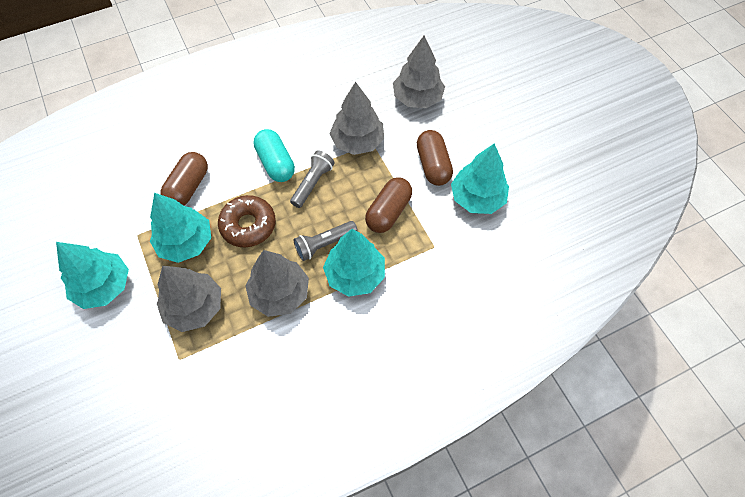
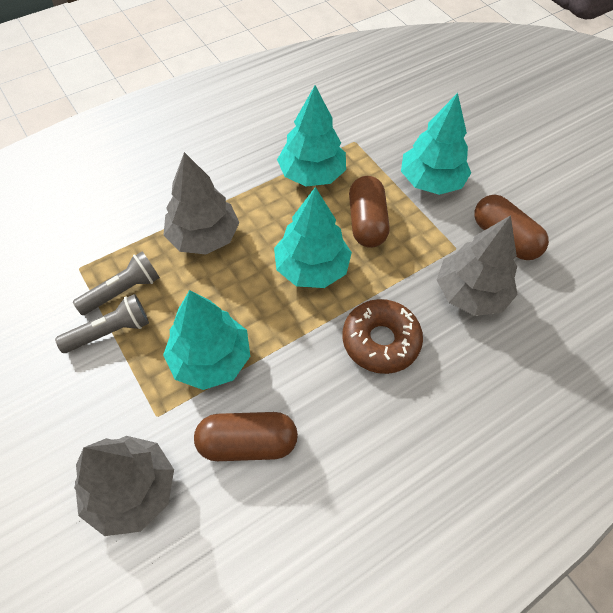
grey tree: [157,266,221,332] [245,250,309,317] [329,82,384,155] [393,36,445,108] = 4 -> [74,436,174,536] [163,152,239,255] [437,215,518,316] = 3
turquoise capsule: [253,129,295,182] = 1 -> none = 0

